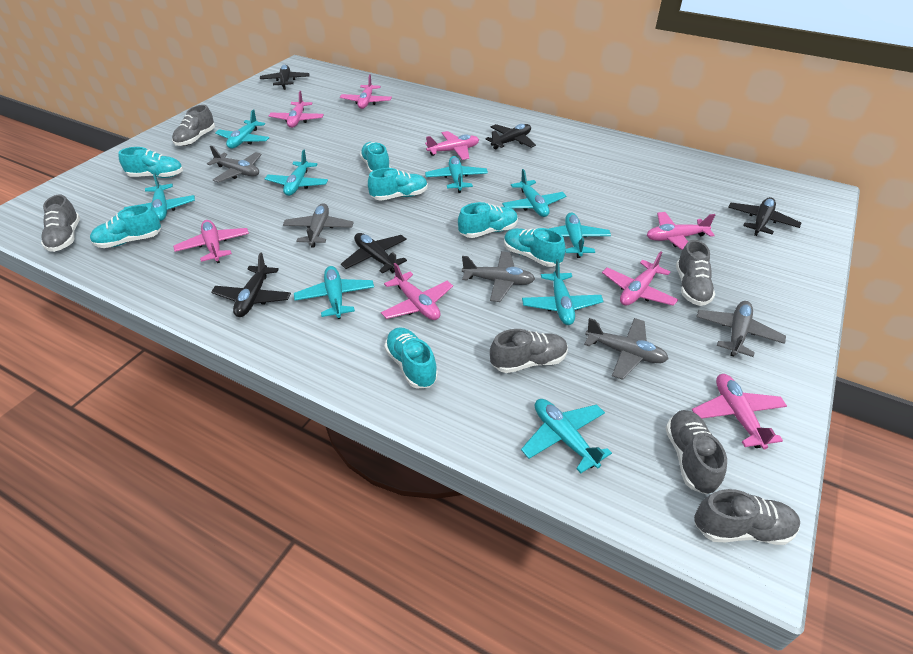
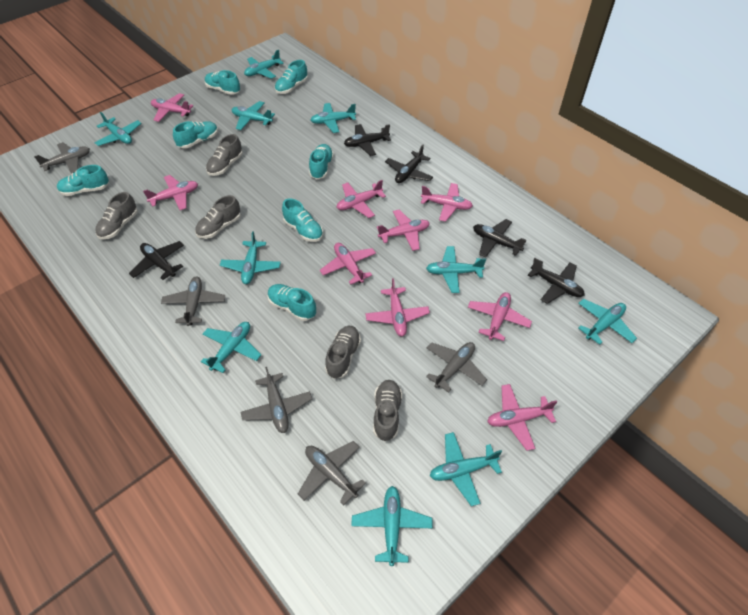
grey shoe: [41,195,80,252] [172,105,215,146] [490,329,568,373] [666,410,727,495] [676,240,715,306] [694,489,800,545] = 6 -> [95,192,138,239] [195,195,241,239] [206,134,243,176] [325,326,361,379] [373,380,403,441] = 5
pink plane: [173,220,249,263] [269,91,324,128] [340,74,392,109] [381,263,453,320] [425,131,479,160] [602,251,678,306] [647,212,715,250] [692,374,787,449] = 8 -> [143,175,198,210] [151,93,194,122] [320,243,376,285] [336,180,386,218] [365,278,430,336] [377,210,430,251] [421,183,473,222] [468,292,532,341] [487,384,557,451] = 9
turquoise plane: [124,173,195,221] [215,110,269,149] [265,150,328,196] [294,266,374,319] [425,156,488,193] [502,169,566,217] [521,399,612,473] [522,259,604,325] [549,212,611,258] = 9 -> [95,112,141,146] [201,322,261,373] [220,231,281,284] [232,101,275,130] [244,50,284,79] [311,103,356,133] [351,486,433,566] [426,246,486,293] [430,432,502,506] [578,299,637,345] = 10

